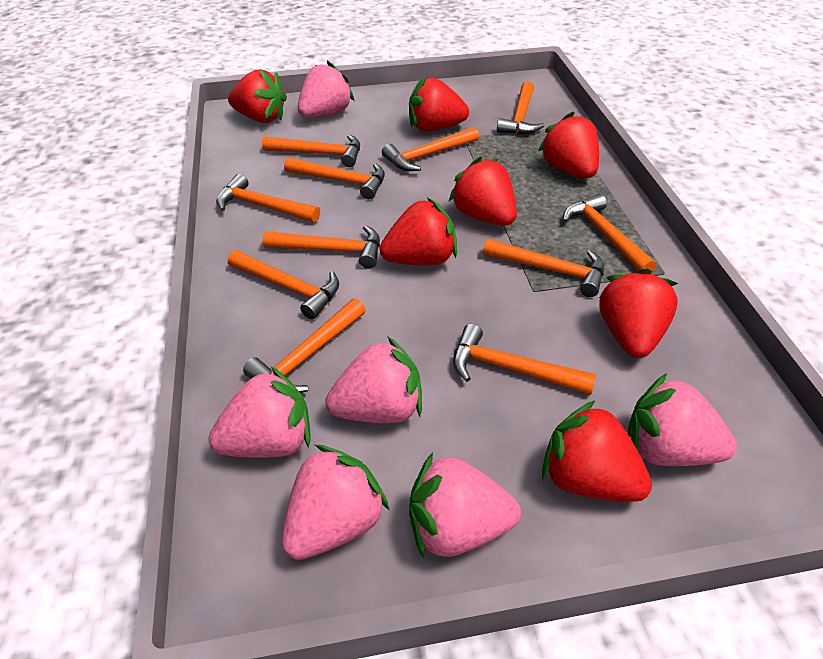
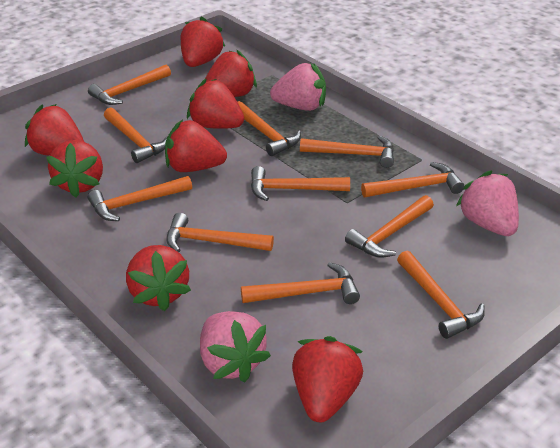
pink strawberry: [208,366,311,458] [281,445,390,560] [298,61,354,118] [325,336,422,423] [409,452,521,559] [628,373,737,466] = 6 -> [200,311,271,382] [270,63,326,111] [456,171,519,236] = 3
red strawberry: [228,69,287,123] [380,198,457,265] [409,77,469,132] [449,157,517,226] [538,112,599,178] [542,400,652,502] [599,268,679,358] = 7 -> [25,104,84,156] [46,140,103,198] [126,245,191,311] [165,119,227,172] [181,16,226,67] [187,79,244,129] [205,49,257,97] [292,336,363,422] = 8

